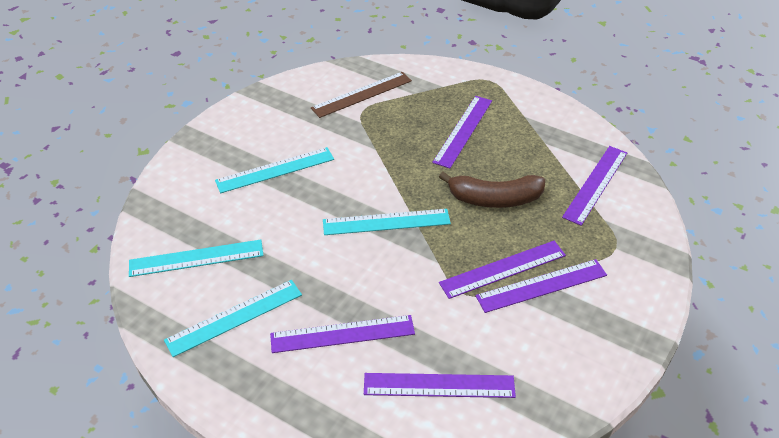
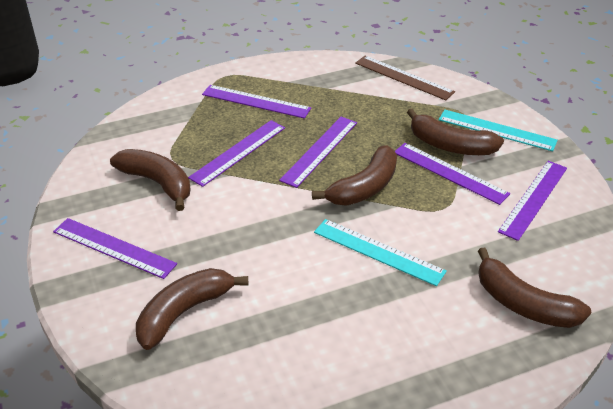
brown banana: [439,172,545,208] = 1 -> [110,149,191,211] [136,268,248,350] [312,145,397,206] [407,108,504,155] [478,248,591,328] = 5
turquoise ruler: [129,240,264,277] [164,280,302,357] [215,147,334,193] [323,209,451,235] = 4 -> [314,219,447,286] [439,110,558,151] = 2

